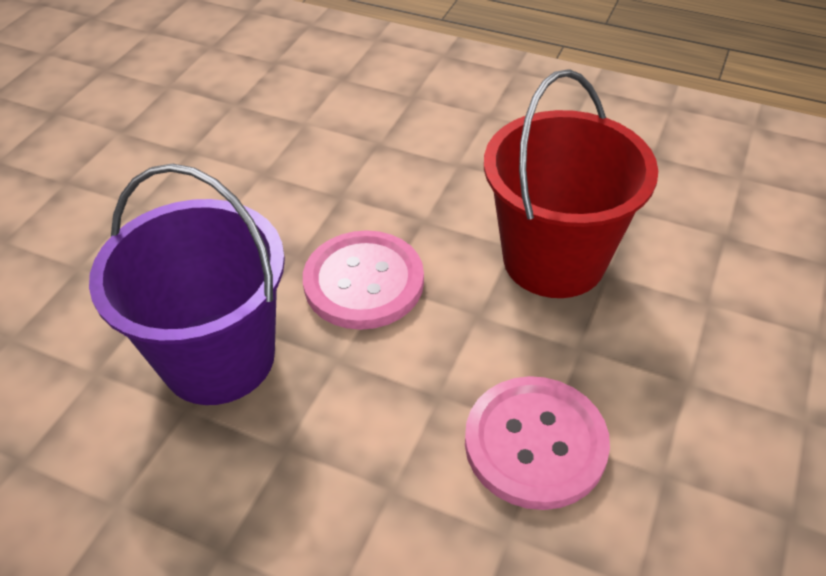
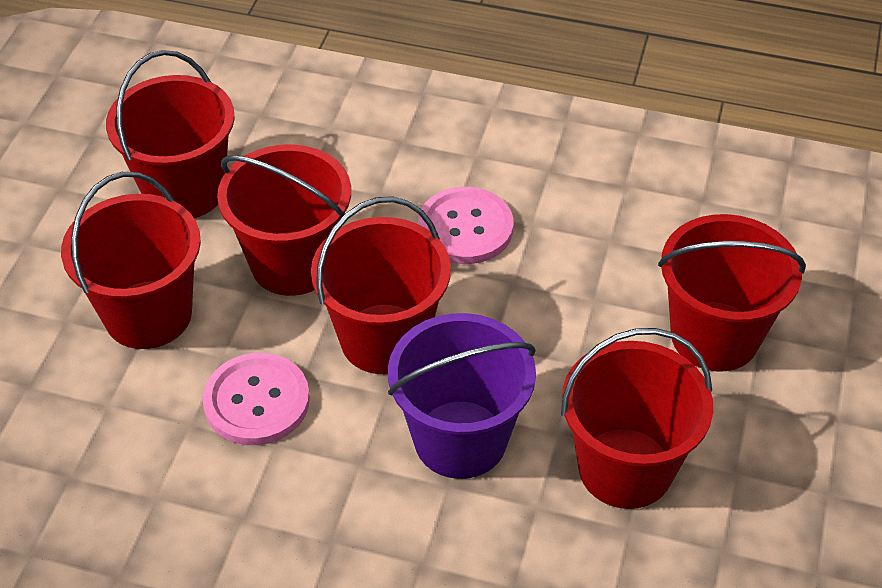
red bucket: [484,69,658,298] = 1 -> [61,172,201,349] [106,50,235,218] [217,144,351,296] [311,196,451,374] [561,328,713,509] [658,214,806,372] = 6

